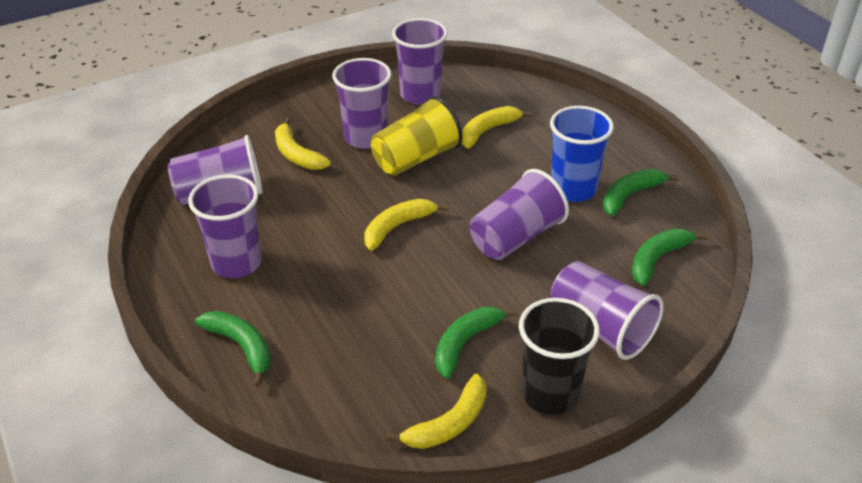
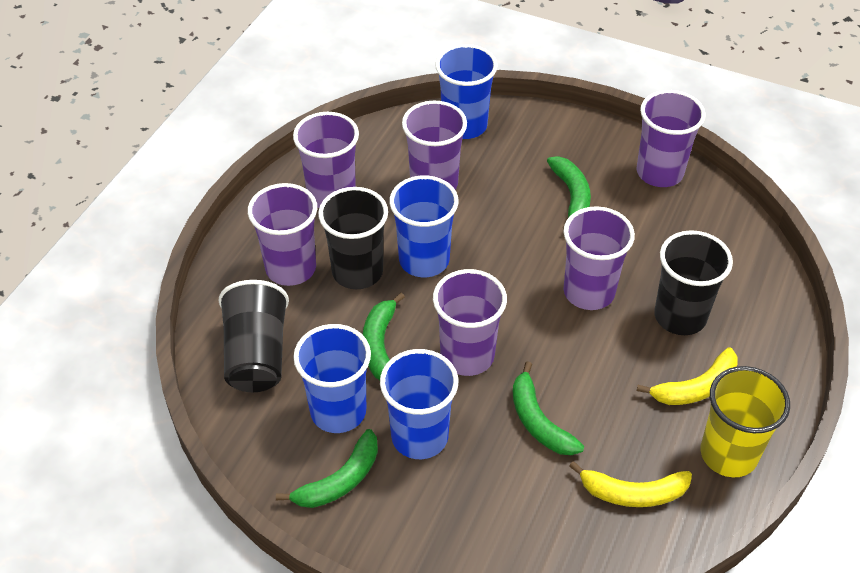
black cup: [519,298,600,415] = 1 -> [218,280,289,392] [318,187,388,289] [654,230,733,335] = 3
blue cup: [550,106,614,202] = 1 -> [293,324,371,433] [380,349,458,459] [389,176,459,277] [435,44,498,139] = 4
yellow banana: [275,117,331,170] [364,199,448,251] [386,374,487,449] [461,106,532,149] = 4 -> [569,461,692,507] [637,347,737,405] = 2

